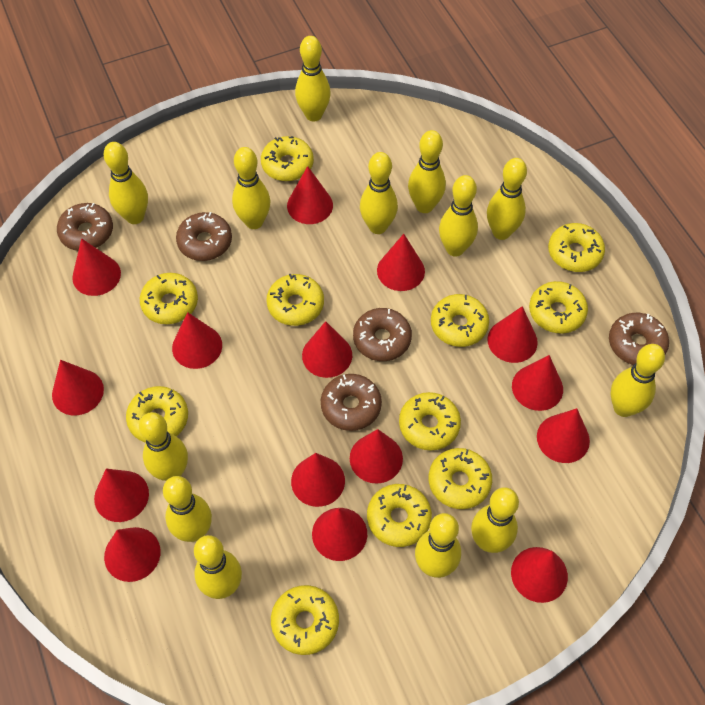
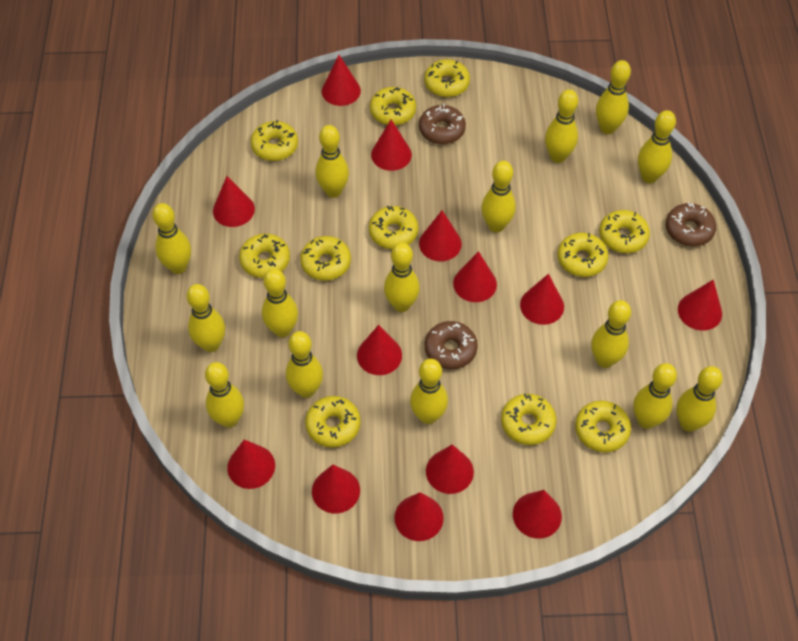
brown donut: [57,203,113,251] [176,212,232,261] [321,374,382,431] [353,308,412,361] [609,313,669,365] = 5 -> [419,104,466,144] [425,321,478,369] [666,202,716,246] = 3
red cone: [52,360,104,415] [72,238,121,296] [94,469,149,522] [104,527,160,582] [172,312,222,369] [287,166,333,224] [291,453,345,507] [302,321,352,378] [312,508,367,561] [350,429,403,484] [377,234,425,291] [487,306,538,363] [511,547,568,603] [512,355,563,411] [537,408,590,463] = 15 -> [213,176,255,227] [227,439,275,489] [312,465,360,514] [322,55,361,106] [357,325,402,375] [371,119,412,171] [394,493,444,541] [419,210,462,261] [426,445,474,494] [453,251,497,302] [513,490,562,539] [520,274,564,325] [678,280,722,331] = 13
yellow bowling pin: [104,142,148,224] [139,412,188,481] [163,476,212,542] [194,535,242,599] [232,147,270,229] [295,36,331,122] [360,152,398,234] [408,130,446,213] [415,513,461,578] [439,175,478,257] [471,487,519,553] [487,158,527,240] [610,344,665,417] = 13 -> [152,203,191,274] [187,284,225,352] [205,362,244,428] [262,269,298,337] [286,331,323,398] [316,125,349,198] [384,243,420,312] [410,359,448,424] [481,161,516,233] [545,89,578,163] [591,300,631,368] [596,60,631,134] [633,363,677,429] [638,110,676,183] [676,366,723,432] = 15

